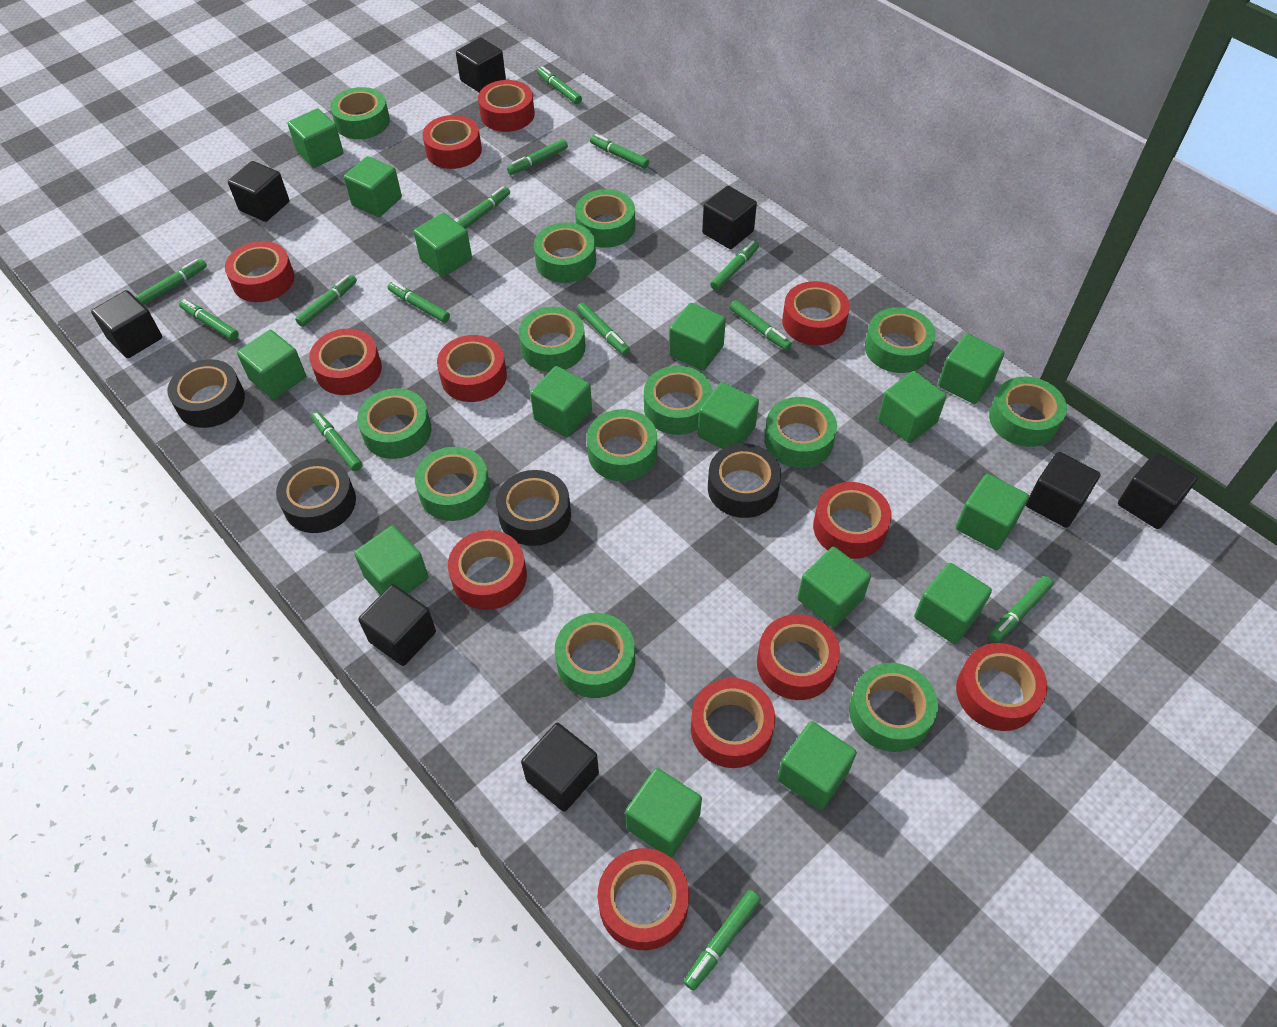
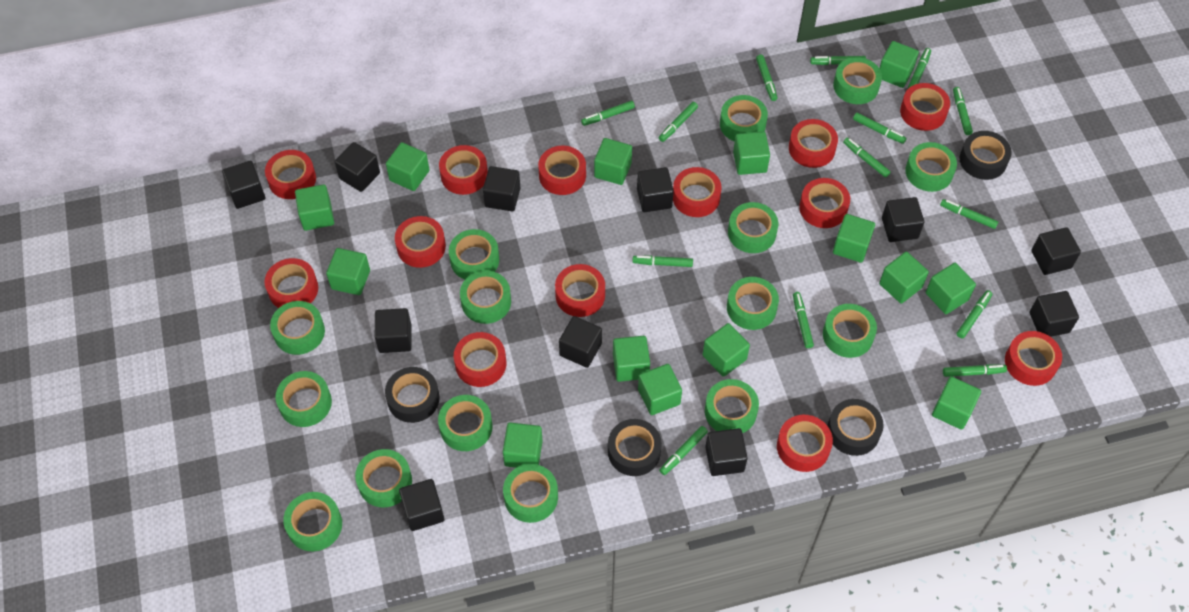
black cube: [91,290,162,358] [228,161,289,222] [358,584,436,666] [456,37,506,92] [521,723,599,812] [702,186,757,249] [1026,452,1100,528] [1118,452,1198,529] = 8 -> [222,161,265,209] [335,142,380,192] [375,308,412,353] [399,479,444,531] [483,166,520,211] [559,316,602,368] [637,167,674,212] [705,428,748,476] [882,197,925,242] [1029,291,1079,337] [1031,227,1081,275] = 11
green cube: [237,330,306,400] [287,108,344,168] [344,156,402,217] [354,525,428,595] [414,213,472,277] [530,366,592,437] [625,768,702,858] [669,303,726,371] [698,382,759,449] [777,721,857,810] [797,547,871,628] [878,371,947,443] [914,563,992,644] [938,334,1004,404] [956,474,1029,551] = 15 -> [295,184,334,231] [326,248,370,295] [386,142,429,191] [503,422,543,468] [594,138,632,185] [613,336,650,382] [638,364,682,415] [702,323,750,377] [733,132,770,175] [833,214,875,263] [879,41,919,88] [879,252,929,304] [926,263,976,314] [932,376,981,430] = 14
green tape: [330,87,390,139] [357,388,431,459] [415,447,490,521] [519,307,585,372] [534,223,596,283] [555,613,635,698] [575,189,635,248] [587,409,657,481] [644,366,712,435] [764,397,837,468] [849,663,938,752] [865,307,936,373] [989,377,1067,447] = 13 -> [270,301,325,355] [275,371,332,427] [283,492,342,551] [355,449,412,508] [438,395,493,451] [449,229,499,280] [460,271,511,324] [503,464,558,523] [705,379,759,433] [720,95,768,141] [727,277,779,330] [728,202,778,253] [823,304,877,358] [833,57,882,104] [905,142,957,192] = 15
red tape: [225,241,295,302] [309,329,382,395] [422,115,482,169] [437,335,507,402] [448,530,527,610] [478,80,535,132] [598,848,689,950] [691,678,775,768] [757,614,840,700] [782,281,850,345] [813,482,892,559] [956,643,1047,731] = 12 -> [265,150,316,199] [265,258,318,308] [395,216,446,268] [439,145,488,195] [454,332,506,387] [538,146,586,195] [555,264,605,317] [673,167,722,217] [777,415,833,472] [789,119,838,168] [799,178,850,228] [900,83,950,131] [1005,331,1062,386] = 13

